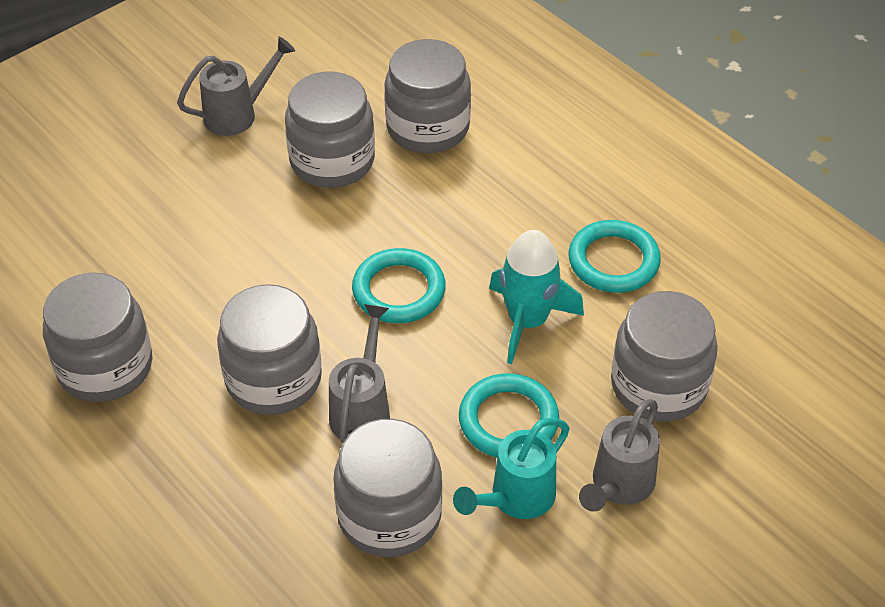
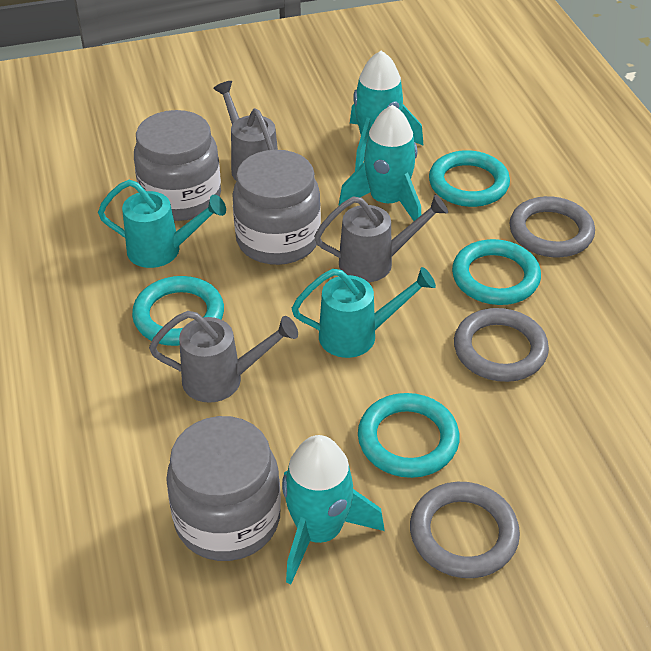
grey jar: [43,273,152,402] [217,284,322,415] [285,72,375,188] [333,419,442,557] [384,39,471,153] [611,291,718,422] = 6 -> [134,110,221,221] [166,416,281,561] [232,150,321,265] = 3
grey ring: none = 0 -> [410,482,520,578] [454,308,549,382] [510,196,595,257] = 3
turquoise ring: [352,248,446,323] [459,373,559,458] [568,220,661,293] = 3 -> [132,276,224,346] [358,393,460,478] [429,150,510,207] [452,239,541,305] = 4
turquoise rocket: [489,230,584,364] = 1 -> [282,435,385,585] [339,105,421,221] [350,51,424,171] = 3
turquoise watering can: [453,418,570,519] = 1 -> [98,180,226,268] [292,267,436,358] = 2

